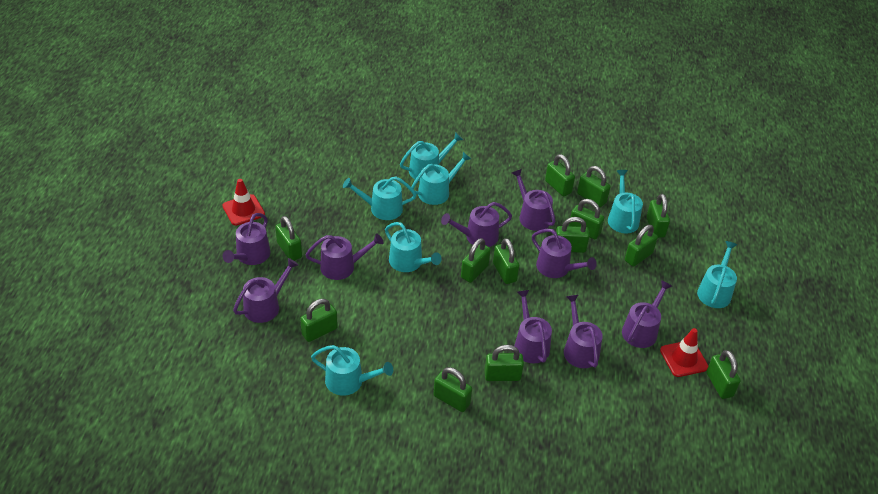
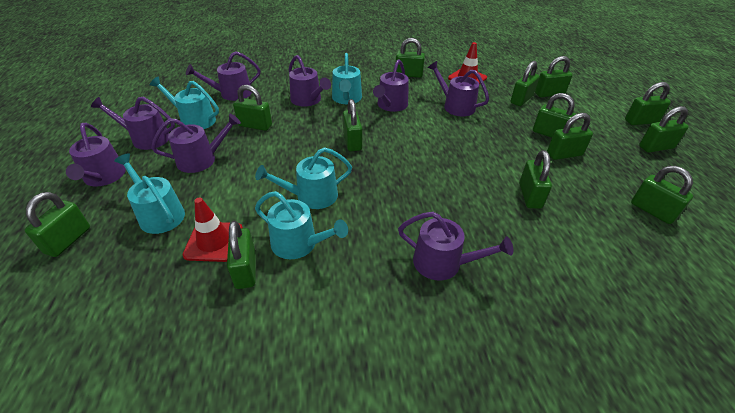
purple watering can: [223,213,270,265] [233,258,299,323] [305,233,384,280] [441,202,512,247] [512,169,555,231] [514,290,552,364] [532,229,597,278] [564,295,603,368] [622,280,672,348] = 9 -> [66,123,126,187] [91,97,175,150] [151,114,241,173] [186,51,260,101] [289,55,331,107] [373,59,409,112] [398,212,513,281] [428,61,489,117] = 8
turquoise watering can: [311,345,393,396] [343,177,416,220] [385,222,441,272] [400,132,463,181] [411,152,471,205] [608,170,643,234] [697,241,737,308] = 7 -> [114,153,185,234] [149,77,219,129] [255,147,352,209] [255,191,348,259] [332,53,362,104] = 5

